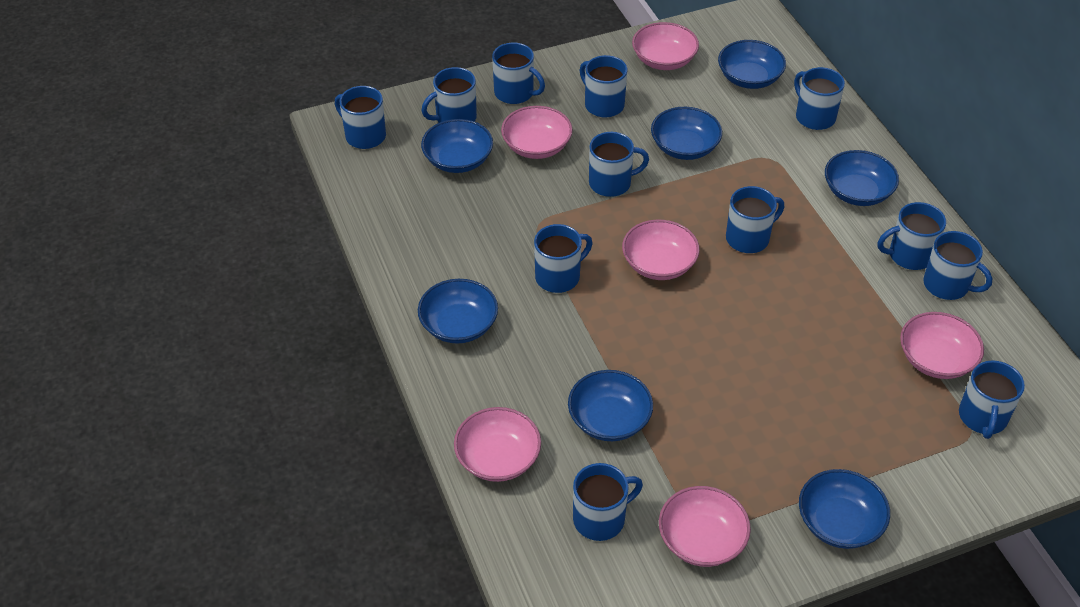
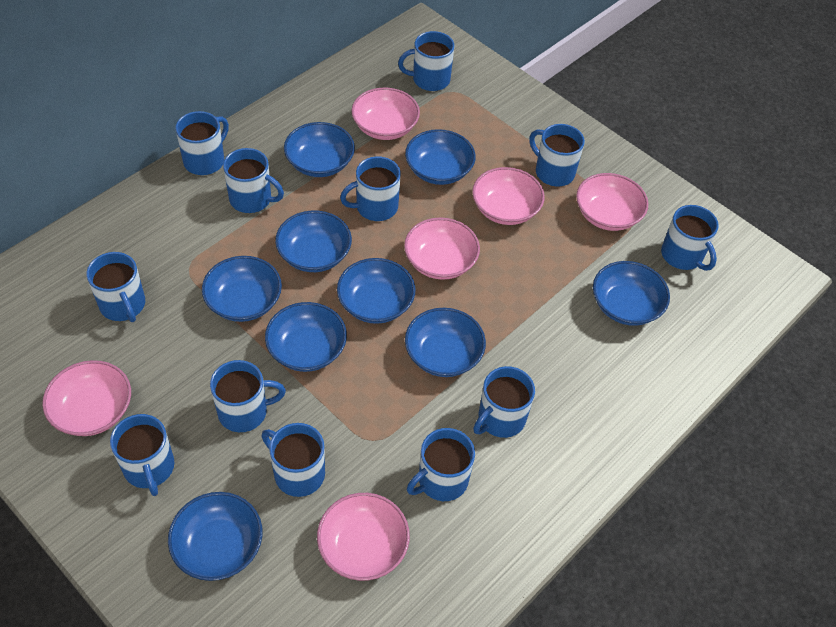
blue bowl: [418,279,498,344] [421,119,493,173] [568,370,653,441] [651,107,722,160] [718,40,786,89] [799,469,890,549] [825,150,899,206] = 7 -> [168,492,262,581] [202,256,282,322] [265,302,347,372] [275,210,352,272] [284,122,355,177] [337,258,415,324] [405,129,476,185] [405,308,486,377] [593,261,670,326] = 9

